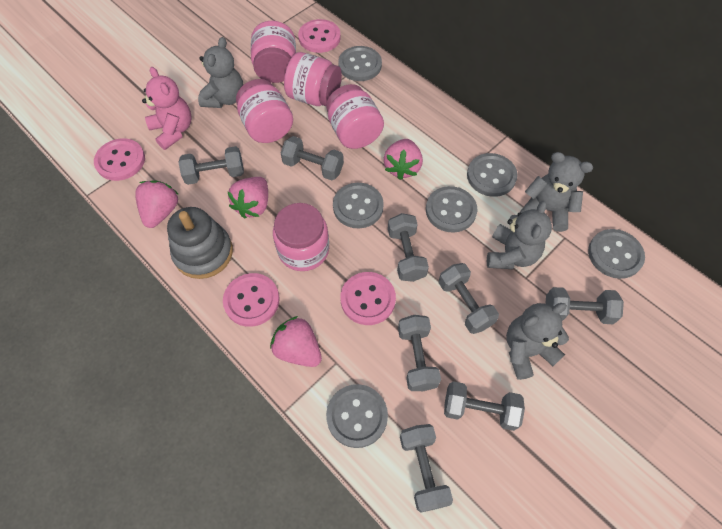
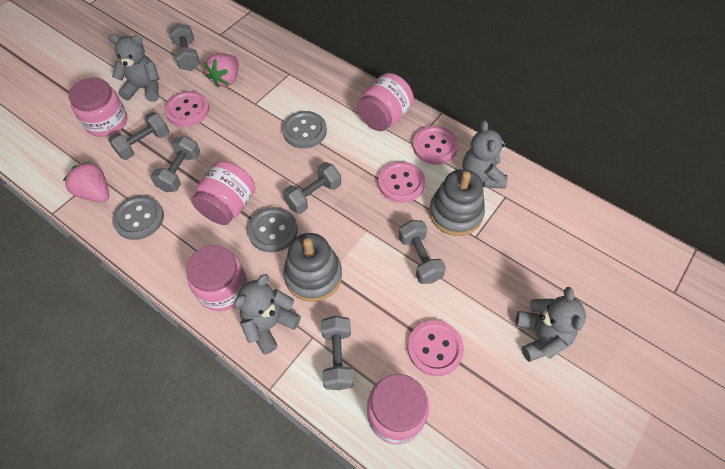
grey button: [326,384,388,448] [333,183,384,228] [338,46,382,81] [426,186,477,233] [467,153,518,197] [588,229,645,279] = 6 -> [112,195,164,240] [247,207,298,253] [282,111,327,148] = 3
grey dumbbell: [178,146,244,185] [281,136,344,180] [388,213,429,282] [398,315,441,391] [400,424,453,513] [439,263,499,334] [444,381,525,431] [545,287,624,324] = 8 -> [108,112,170,160] [150,136,200,192] [169,23,200,71] [283,162,341,214] [321,316,354,390] [399,220,446,284] = 6
grey stacking toy: [167,207,233,279] = 1 -> [283,233,342,302] [429,169,485,236] = 2
pink strawberry: [135,180,179,228] [227,177,268,218] [270,316,322,367] [384,139,423,180] = 4 -> [63,161,109,202] [204,53,239,88] = 2
pink teddy bear: [142,67,191,150] = 1 -> none = 0

